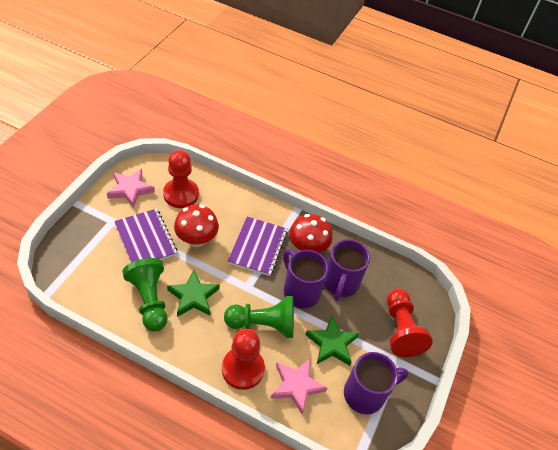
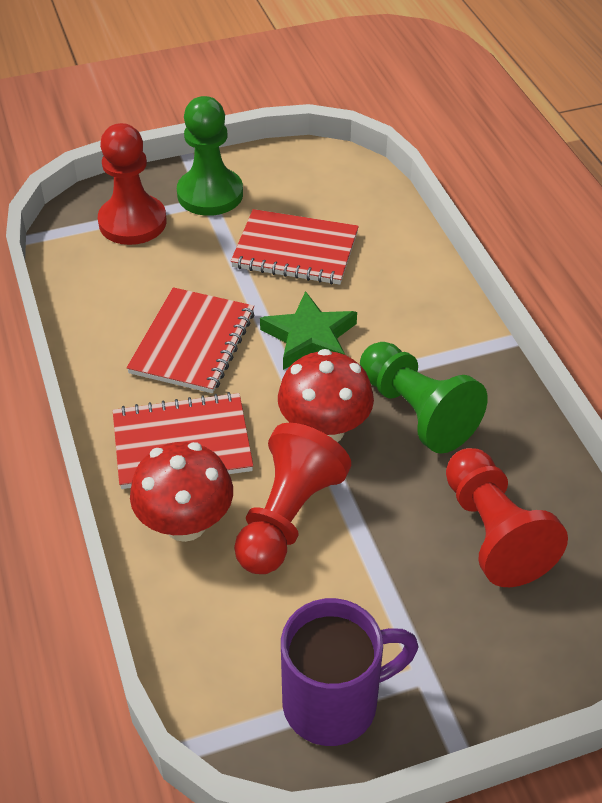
green star: [167,269,220,317] [305,316,359,366] = 2 -> [260,291,357,370] = 1
pink star: [107,169,155,208] [271,359,327,415] = 2 -> none = 0
purple mug: [283,249,329,308] [325,239,370,301] [344,352,409,414] = 3 -> [281,598,418,746] = 1
purple notebook: [114,208,177,263] [228,217,288,276] = 2 -> none = 0
red notebook: none = 0 -> [113,392,253,489] [126,287,254,393] [231,209,359,285] = 3

